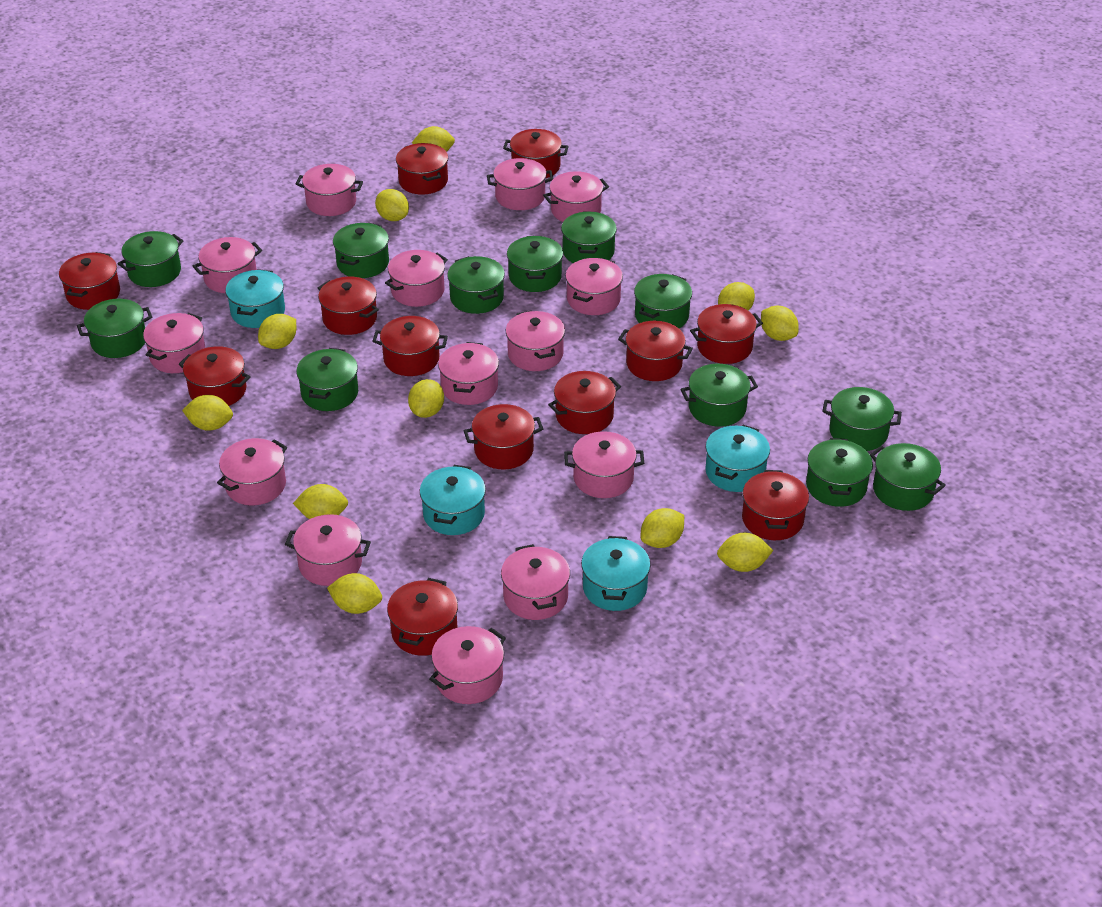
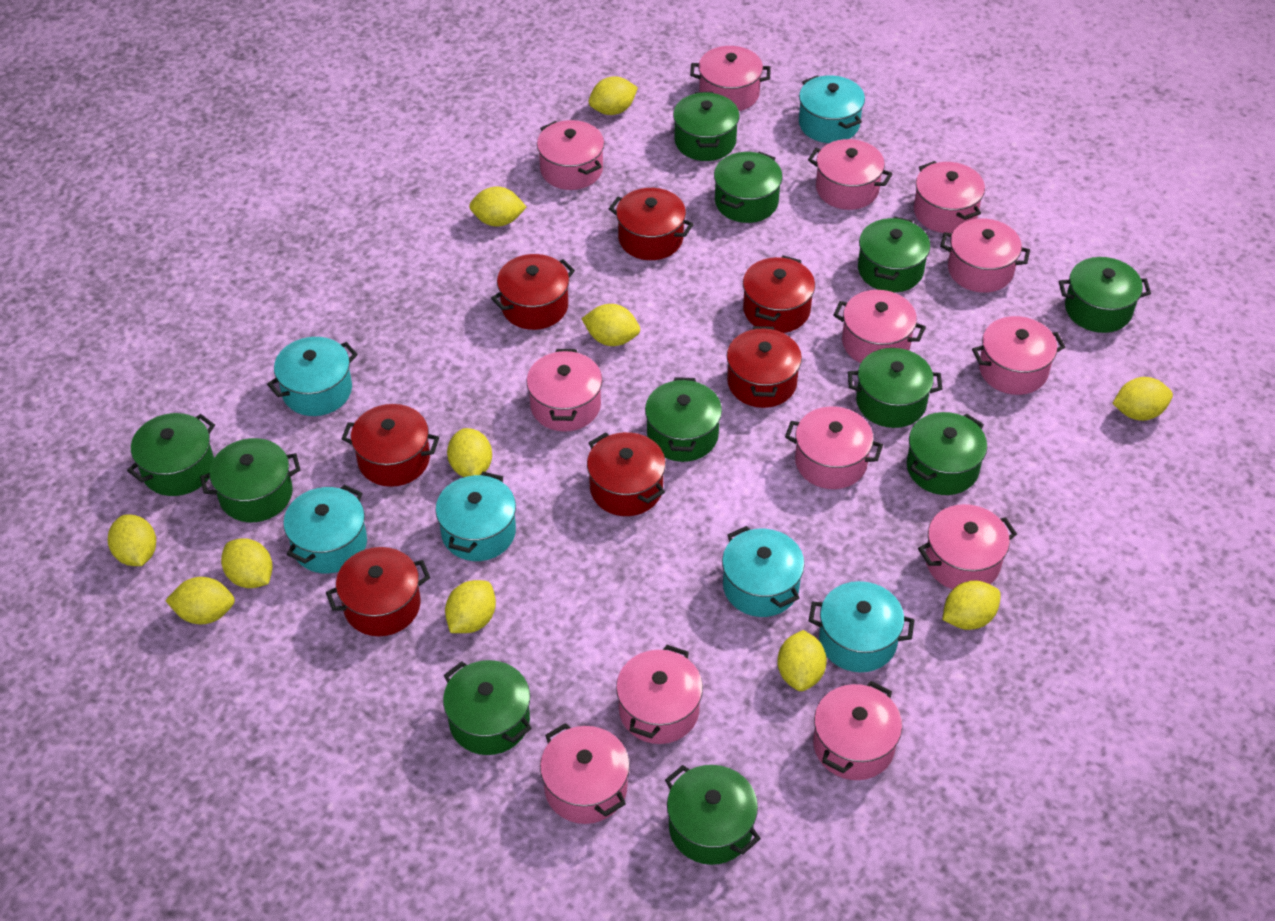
green pot: [77,299,152,358] [118,231,184,287] [296,348,358,411] [333,223,389,278] [447,256,505,314] [507,236,563,292] [561,211,617,263] [634,274,692,328] [681,364,758,427] [806,438,873,507] [822,387,902,451] [870,443,946,511] = 12 -> [127,413,215,496] [200,438,300,522] [443,660,532,755] [645,377,722,462] [665,765,761,865] [673,92,740,161] [714,152,783,223] [848,348,942,428] [858,216,930,292] [907,412,987,495] [1059,257,1151,333] = 11
pink pot: [143,313,205,373] [193,237,262,293] [217,438,287,505] [285,514,371,586] [296,164,363,216] [385,250,448,307] [429,626,506,704] [438,342,499,405] [487,158,553,210] [501,544,570,620] [506,310,565,371] [543,171,609,222] [564,431,644,498] [565,258,623,315] = 14 -> [527,349,602,432] [537,120,604,190] [540,723,630,824] [616,645,703,744] [690,46,771,111] [785,406,883,489] [808,139,892,210] [813,681,902,780] [833,290,926,363] [914,161,985,233] [918,504,1017,589] [940,218,1030,293] [972,316,1065,395] = 13
red pot: [59,252,120,310] [179,346,251,406] [318,277,379,335] [372,316,448,376] [387,578,458,656] [396,143,448,195] [463,404,543,469] [503,129,569,178] [548,371,621,434] [618,321,693,381] [690,304,763,364] [742,470,809,540] = 12 -> [326,547,430,636] [341,404,439,487] [491,254,575,330] [587,432,666,516] [609,188,694,260] [727,326,802,408] [743,256,815,333] = 7
turquoise pot: [225,269,285,328] [420,465,486,535] [581,536,650,611] [705,425,770,492] = 4 -> [267,337,358,416] [283,485,367,573] [436,472,516,561] [722,526,805,617] [799,75,865,143] [809,581,914,672] = 6

